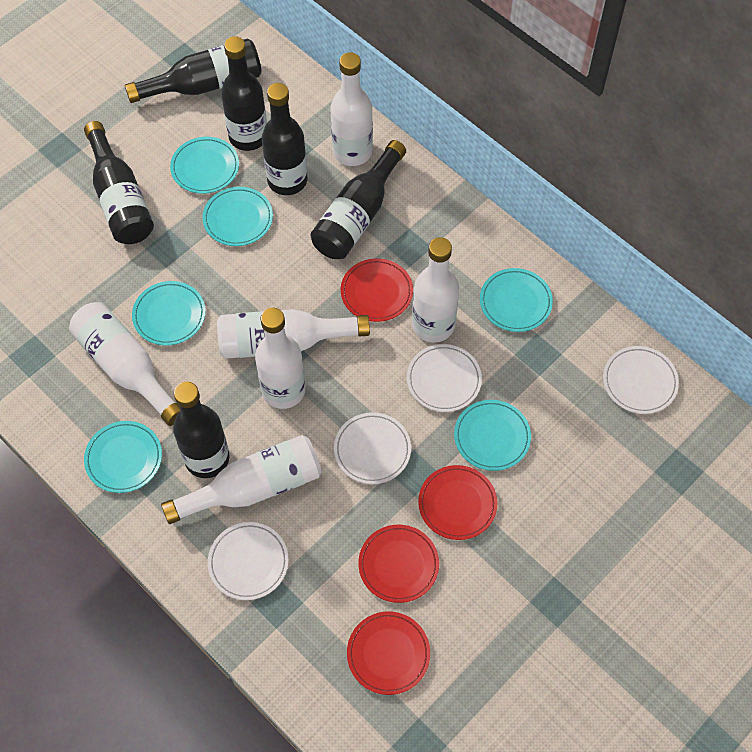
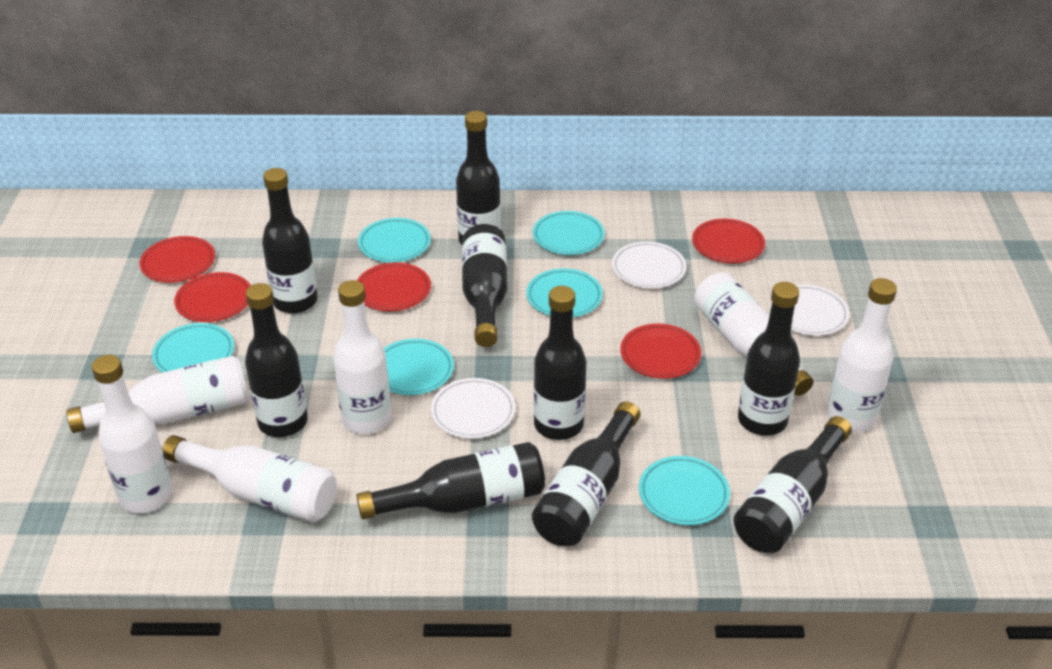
black bottle: [84,121,154,244] [125,38,262,103] [173,382,230,478] [221,36,267,151] [262,83,307,195] [311,140,406,259] = 6 -> [245,283,308,437] [262,168,318,314] [356,442,545,519] [456,111,501,245] [462,224,508,347] [532,401,641,546] [534,286,586,440] [733,416,852,553] [738,282,800,436] = 9
red plate: [341,258,413,322] [347,611,430,695] [358,525,439,603] [418,465,497,540] = 4 -> [140,236,215,283] [174,272,251,322] [357,262,431,311] [620,323,701,379] [692,219,765,263] = 5
white plate: [208,522,289,600] [334,412,411,484] [407,344,482,412] [603,346,679,414] = 4 -> [431,378,515,439] [612,241,686,289] [771,284,849,336] = 3

